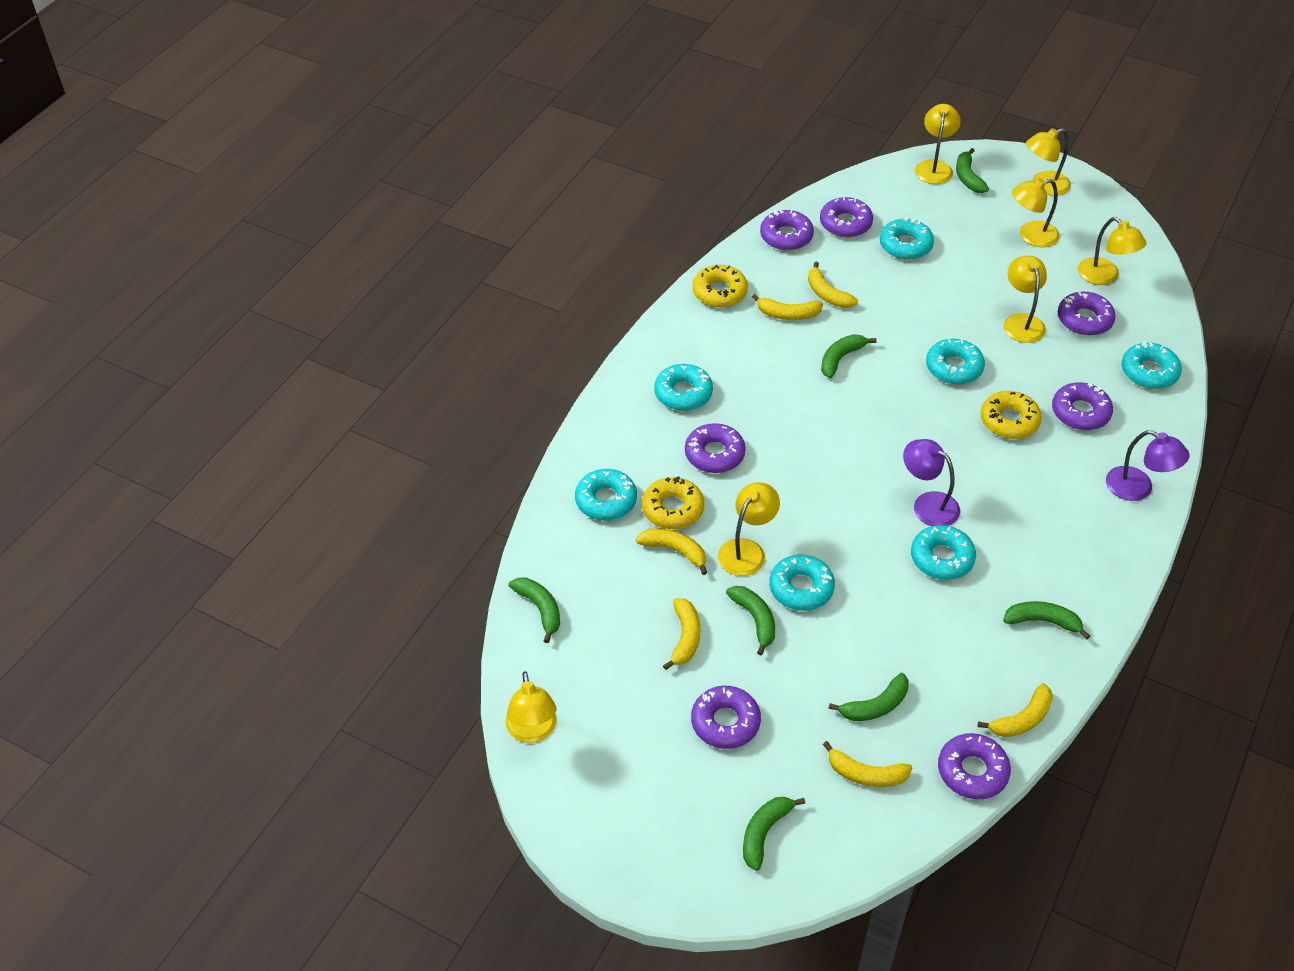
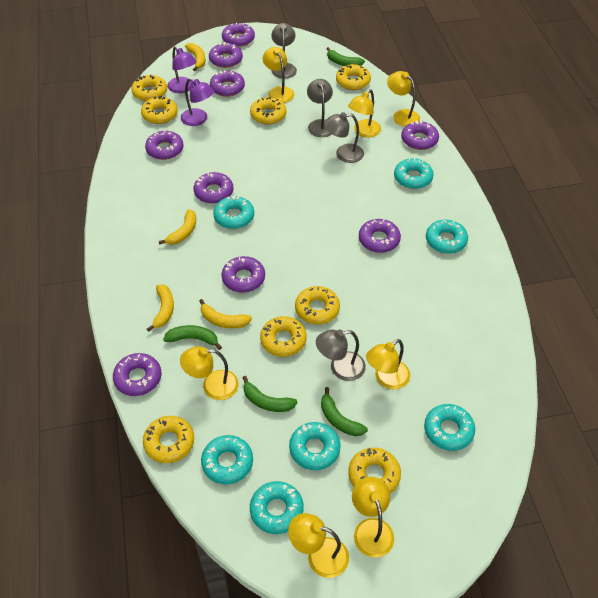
green banana: [509,577,560,643] [726,586,775,655] [743,797,805,871] [821,334,877,378] [828,673,909,721] [956,148,989,193] [1003,601,1090,640] = 7 -> [163,325,222,350] [242,376,298,412] [321,387,368,436] [326,47,365,66] = 4
grey lamp: none = 0 -> [271,23,297,79] [307,79,333,137] [316,330,366,381] [324,112,364,163] = 4
purple donut: [685,423,746,473] [691,686,761,749] [760,210,814,251] [820,197,873,237] [938,733,1011,799] [1052,382,1113,430] [1058,292,1116,336] = 7 -> [113,353,162,396] [145,130,184,160] [194,172,233,204] [209,42,243,68] [210,71,245,97] [221,256,265,293] [222,23,255,47] [359,219,401,253] [401,121,439,150] = 9
yellow banana: [636,528,707,575] [663,598,700,670] [752,294,823,320] [808,262,858,308] [823,741,913,787] [978,683,1053,737] = 6 -> [147,285,174,332] [159,209,196,245] [185,43,205,71] [199,299,252,328] = 4
yellow donut: [642,476,704,529] [693,265,748,307] [981,391,1042,439] = 3 -> [131,75,167,101] [141,96,178,124] [143,416,194,463] [250,97,287,125] [260,316,307,357] [295,286,340,324] [336,64,371,90] [348,448,401,494] = 8

